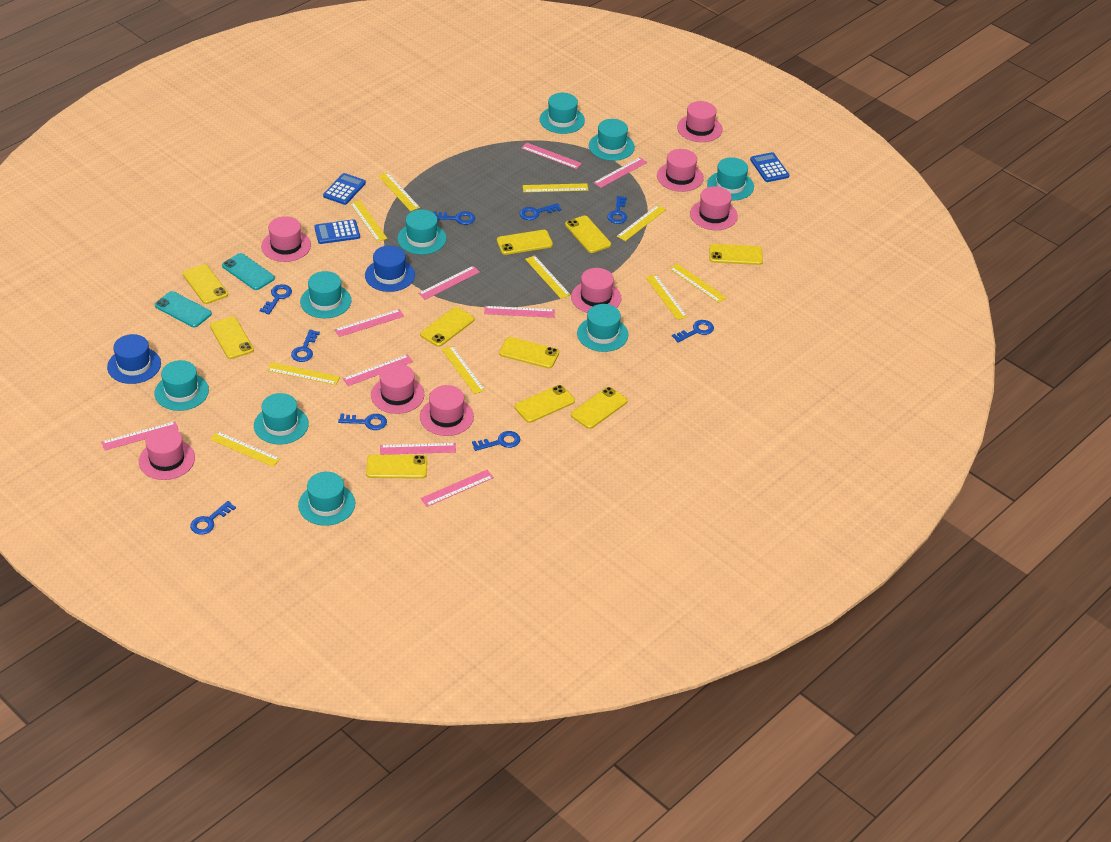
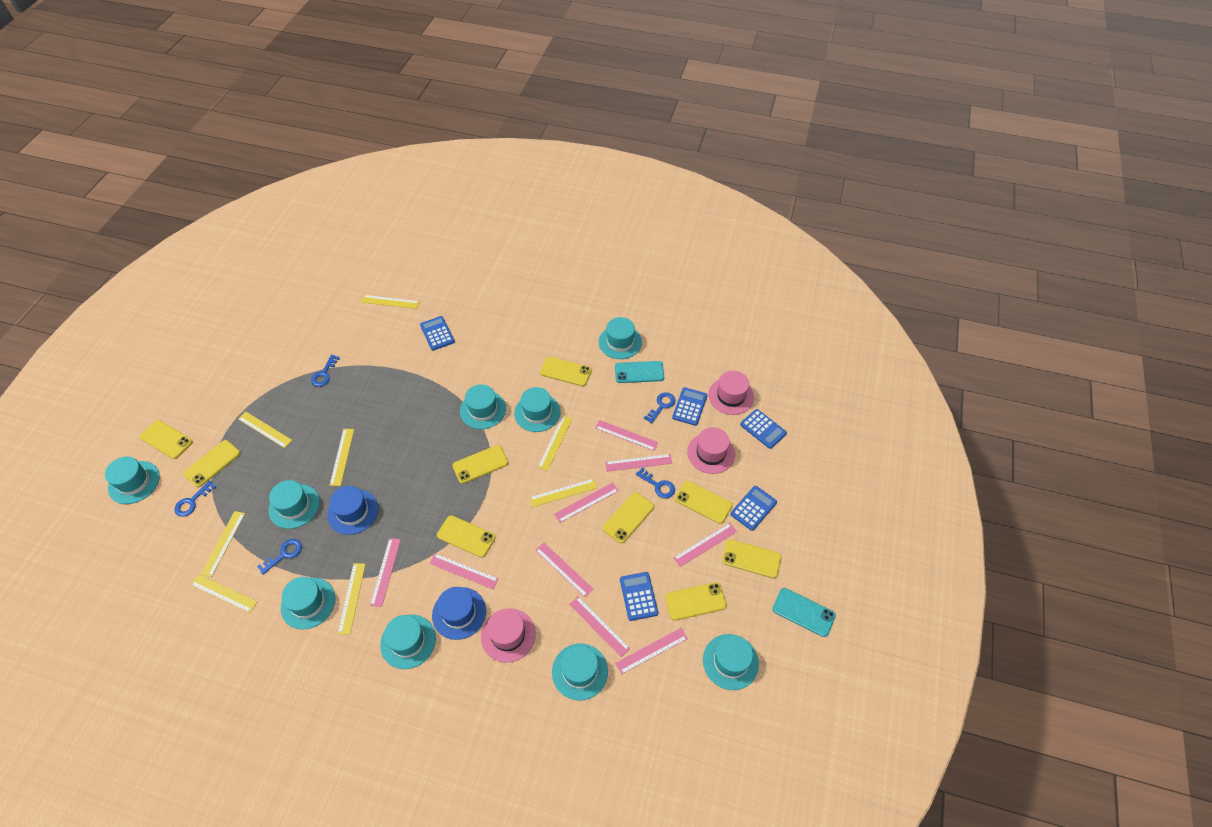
blue calculator: [314,219,360,244] [323,173,366,205] [750,152,789,182] = 3 -> [420,316,455,351] [620,572,658,621] [672,387,707,426] [730,486,777,531] [740,409,787,449] = 5
blue key: [190,501,236,535] [260,284,292,314] [291,330,320,362] [338,414,387,430] [433,211,475,225] [472,431,520,451] [519,203,561,220] [607,196,627,224] [672,320,714,343] = 9 -> [174,480,216,517] [257,539,302,575] [311,355,340,387] [636,467,675,498] [644,392,676,424] = 5
pink hat: [139,427,195,480] [261,216,311,262] [371,364,425,414] [420,385,474,436] [571,268,621,313] [657,149,704,192] [677,101,722,142] [690,186,738,230] = 8 -> [481,609,536,663] [687,427,735,474] [708,371,754,415] = 3
yellow phone: [183,264,228,304] [210,316,254,359] [366,455,427,479] [420,307,474,347] [497,230,553,255] [499,337,559,368] [514,385,575,423] [565,216,611,253] [571,387,628,429] [709,244,763,265] = 10 -> [140,420,193,459] [183,440,240,487] [437,515,496,558] [452,445,508,484] [540,357,592,386] [603,492,654,543] [665,582,727,621] [675,481,732,524] [722,539,781,578] = 9
yellow ruler: [210,431,280,467] [267,362,340,385] [350,200,387,242] [378,172,420,211] [441,346,485,394] [523,183,588,192] [525,255,571,299] [617,205,666,241] [646,274,688,320] [669,264,727,303] = 10 -> [190,574,257,613] [201,511,245,577] [238,412,292,448] [330,429,354,486] [338,563,366,634] [361,295,420,309] [529,478,597,507] [538,415,572,471] = 8

